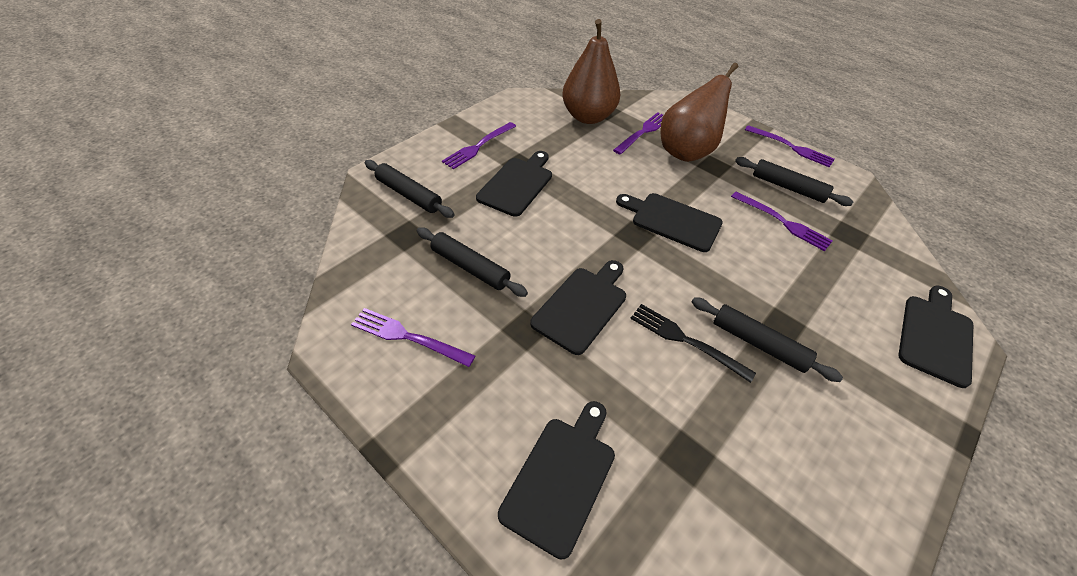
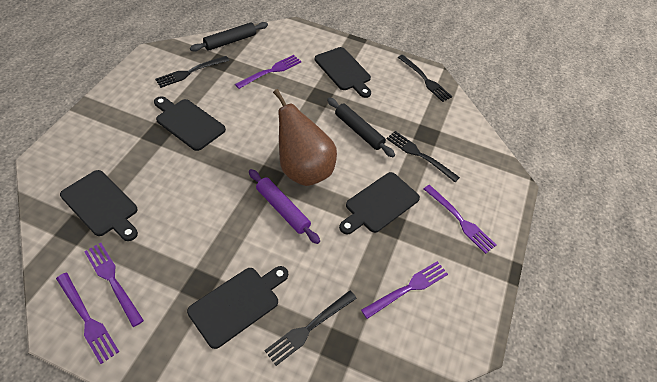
black fork: [630,304,756,383] = 1 -> [155,56,229,88] [265,290,357,366] [386,131,460,182] [398,55,452,102] = 4
black rolling pin: [365,160,454,218] [417,227,528,297] [692,297,843,382] [735,157,853,206] = 4 -> [190,22,268,52] [327,98,395,157] = 2
brown pear: [562,19,620,124] [660,63,738,162] = 2 -> [273,89,337,186] = 1
purple rolling pin: none = 0 -> [249,169,320,244] = 1

